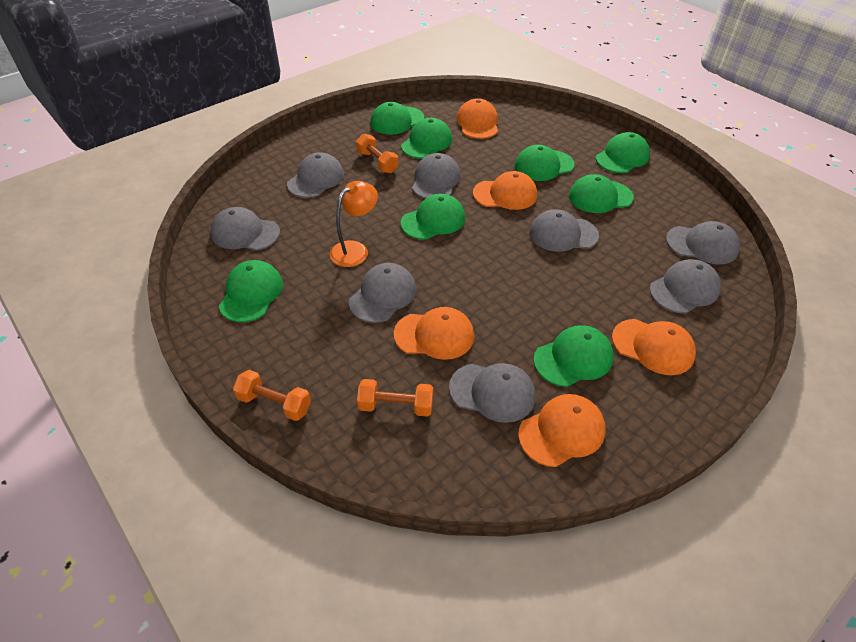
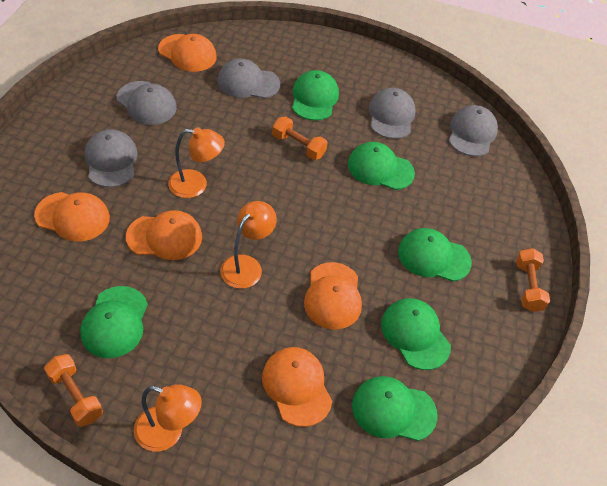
green cap: [219,260,283,322] [370,102,424,135] [401,118,452,159] [401,194,465,240] [515,145,575,181] [533,325,613,387] [569,174,634,213] [596,132,650,173] = 8 -> [80,286,148,358] [292,70,339,121] [348,142,415,190] [352,376,438,441] [381,298,451,370] [398,228,472,282] = 6
grey cap: [211,207,280,250] [287,152,344,198] [349,263,416,323] [412,153,461,199] [449,363,535,423] [529,209,599,252] [650,259,721,313] [666,221,740,265] = 8 -> [85,129,138,187] [117,81,177,125] [217,58,280,99] [369,88,416,139] [449,105,498,156] = 5
orange lamp: [330,181,378,267] = 1 -> [134,384,202,452] [168,127,225,198] [220,201,277,289] = 3

